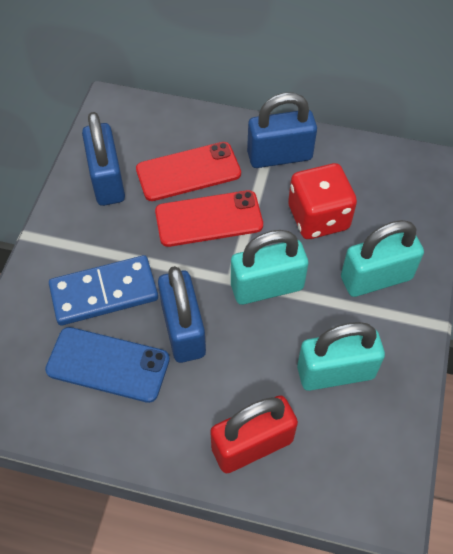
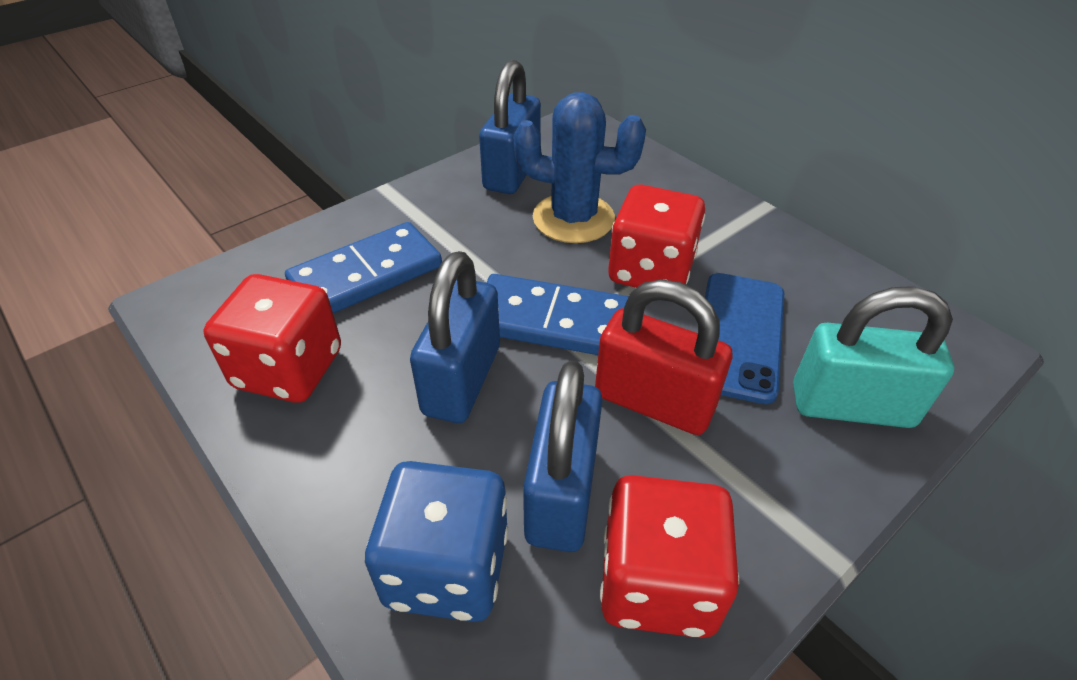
blue cactus: none = 0 -> [514,92,646,243] = 1
blue dice: none = 0 -> [365,461,509,622] = 1
blue domino: [49,255,158,326] = 1 -> [285,222,442,313] [486,274,628,355] = 2
red dice: [288,163,357,239] = 1 -> [204,274,341,403] [600,475,739,638] [608,185,705,288] = 3
red phone: [136,142,241,201] [155,190,263,247] = 2 -> none = 0
turquoise padlock: [231,230,308,305] [297,322,385,391] [341,220,424,297] = 3 -> [793,286,954,428] = 1

